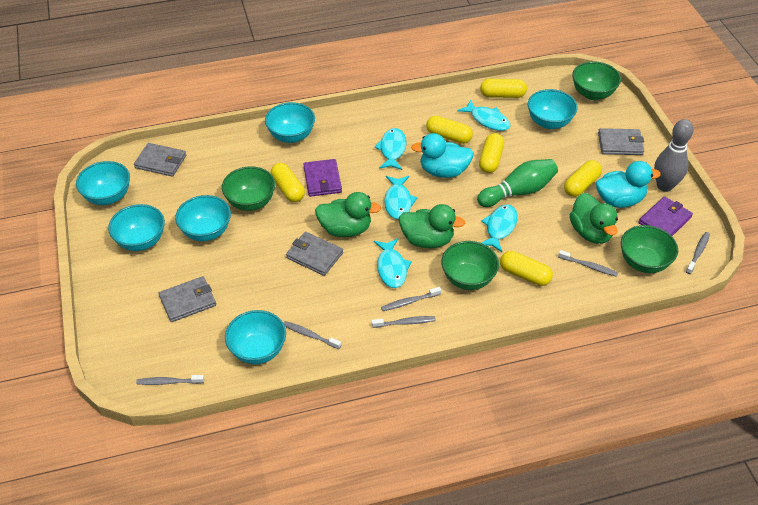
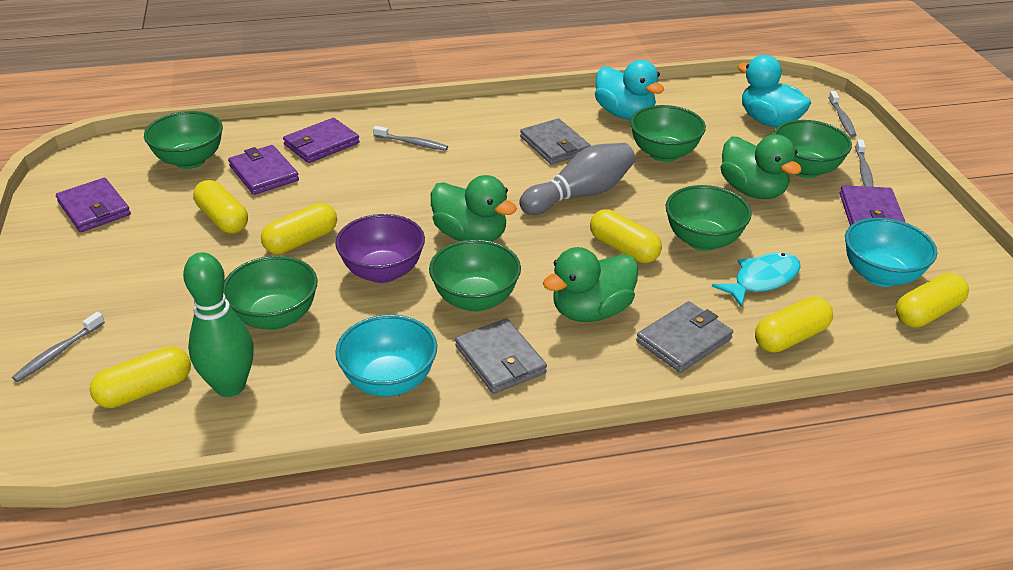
green bowl: [222,166,275,211] [441,241,499,290] [572,61,621,100] [621,225,678,273] = 4 -> [144,111,223,169] [223,256,318,330] [429,240,521,312] [630,105,706,162] [666,185,752,251] [773,120,852,178] = 6
grey toothbrush: [136,375,204,385] [284,321,341,349] [372,316,436,328] [381,287,441,311] [558,250,618,277] [686,232,710,274] = 6 -> [12,312,105,382] [373,126,448,151] [829,91,857,137] [855,139,873,187] = 4
grey wallet: [134,143,186,177] [159,276,216,322] [286,232,343,276] [598,128,644,155] = 4 -> [455,318,547,394] [520,118,591,165] [636,301,733,373] = 3
purple bowl: none = 0 -> [335,214,425,283] = 1
purple wallet: [303,159,342,197] [638,196,693,236] = 2 -> [56,178,131,232] [228,145,299,195] [283,118,360,163] [840,185,906,226] = 4
turquoise bowl: [76,161,130,205] [108,204,165,251] [175,195,231,241] [225,310,286,364] [265,102,315,143] [528,89,577,129] = 6 -> [335,315,437,397] [845,218,937,287] = 2
turquoise fish: [374,128,406,170] [374,238,412,288] [384,176,418,220] [457,99,510,131] [481,204,518,252] = 5 -> [712,252,801,308] = 1

